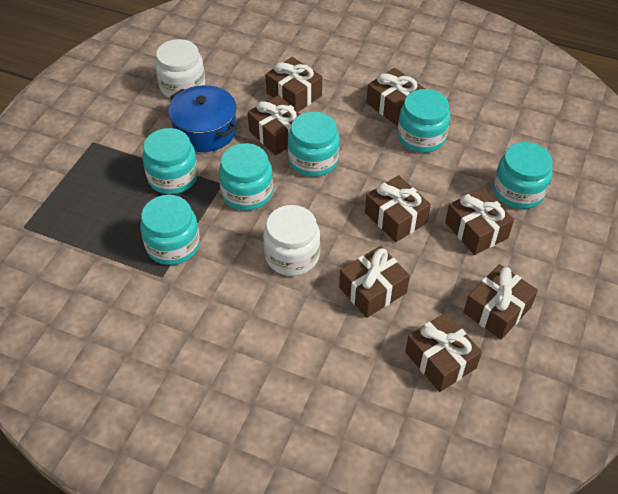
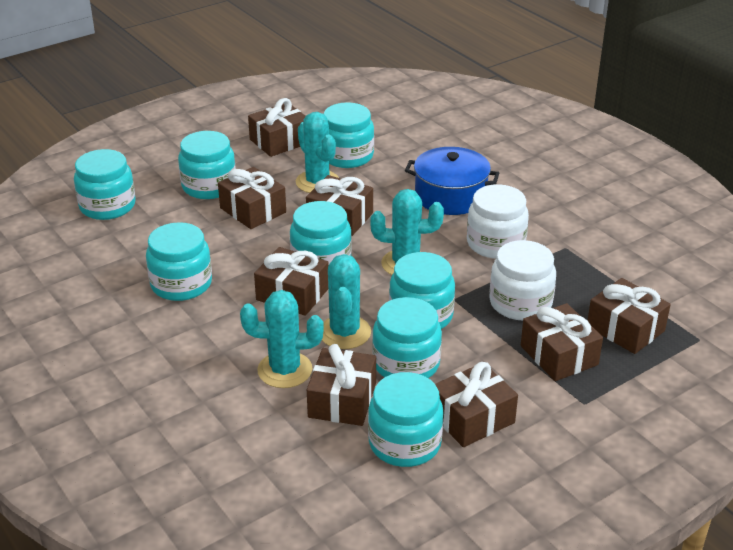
turquoise cactus: none = 0 -> [240,290,324,388] [296,112,339,193] [322,254,371,349] [370,189,444,275] = 4
turquoise jar: [140,195,200,265] [142,128,198,194] [219,143,273,210] [288,112,340,177] [398,89,450,153] [493,142,553,209] = 6 -> [74,149,136,220] [146,222,212,301] [178,131,236,199] [290,201,352,264] [324,102,374,168] [368,372,444,467] [372,297,442,378] [389,252,455,329] = 8

